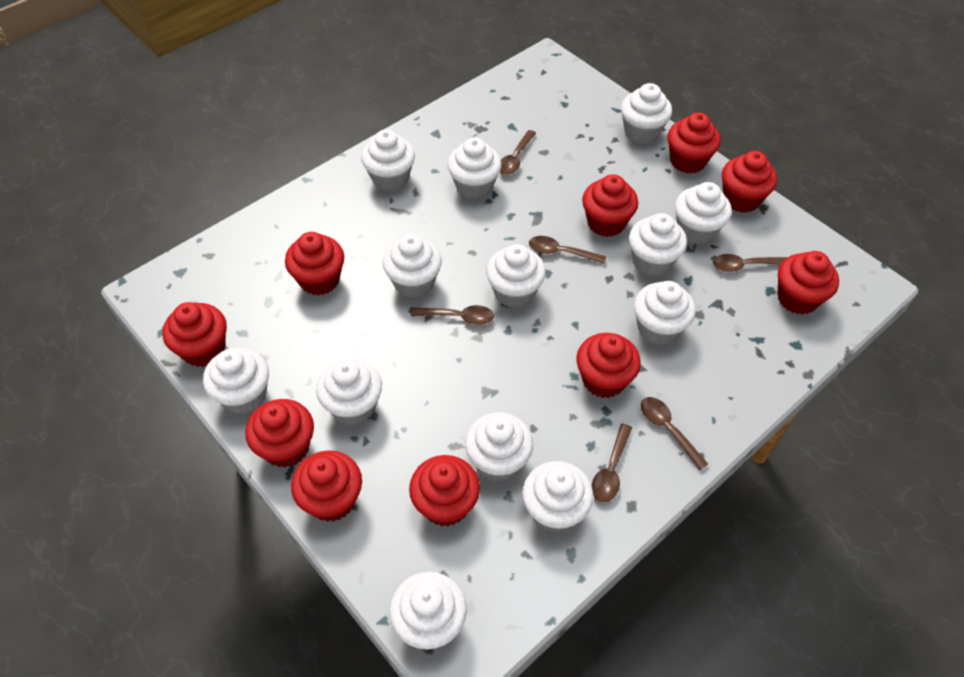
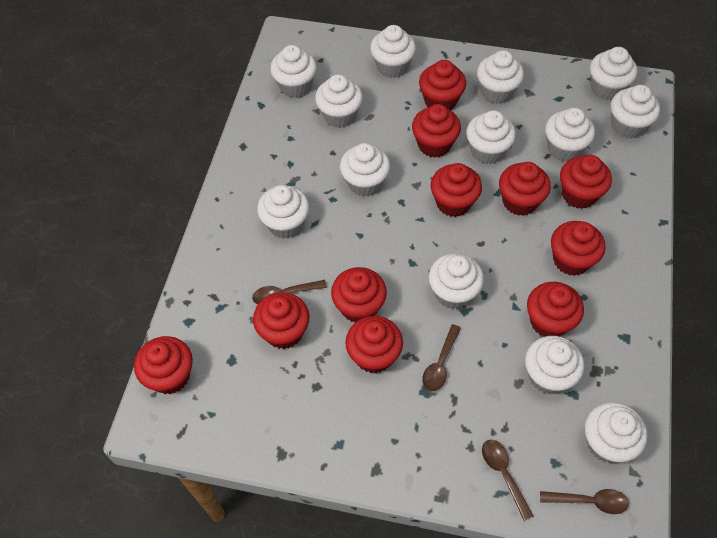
brown spoon: [411,305,494,325] [500,130,536,175] [529,236,606,264] [592,423,632,502] [641,397,708,470] [713,254,788,272] = 6 -> [252,280,327,304] [422,324,461,391] [482,440,533,521] [540,489,629,514] = 4
red cupcake: [163,302,227,367] [245,399,314,468] [285,232,344,296] [291,451,362,522] [409,455,480,526] [576,333,641,398] [582,174,638,237] [668,112,721,174] [722,151,777,213] [777,251,839,315] = 10 -> [134,336,193,394] [253,292,310,349] [331,267,387,322] [345,316,403,373] [412,104,461,158] [419,60,466,110] [431,163,482,217] [499,162,551,216] [527,282,584,337] [551,221,605,276] [560,155,612,209] = 11

